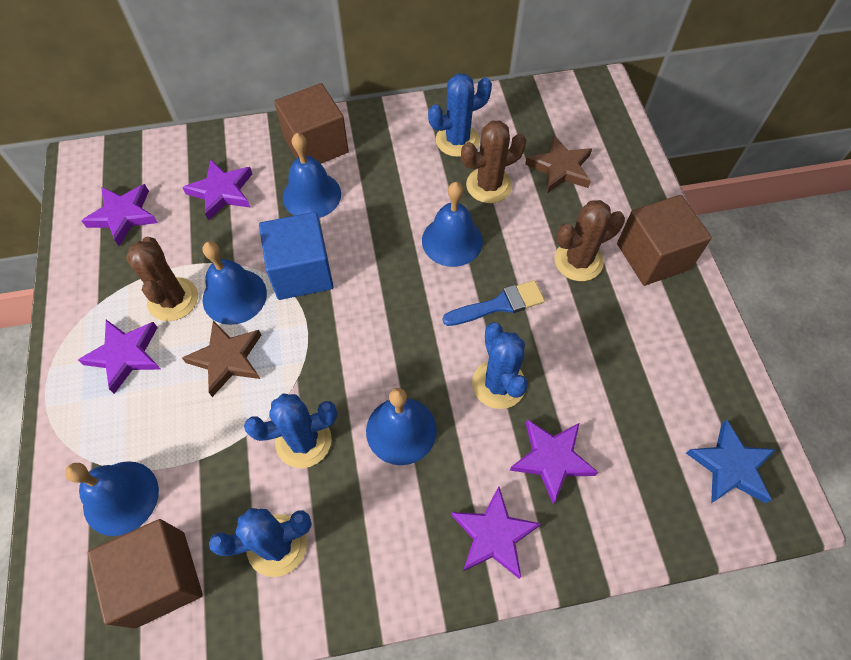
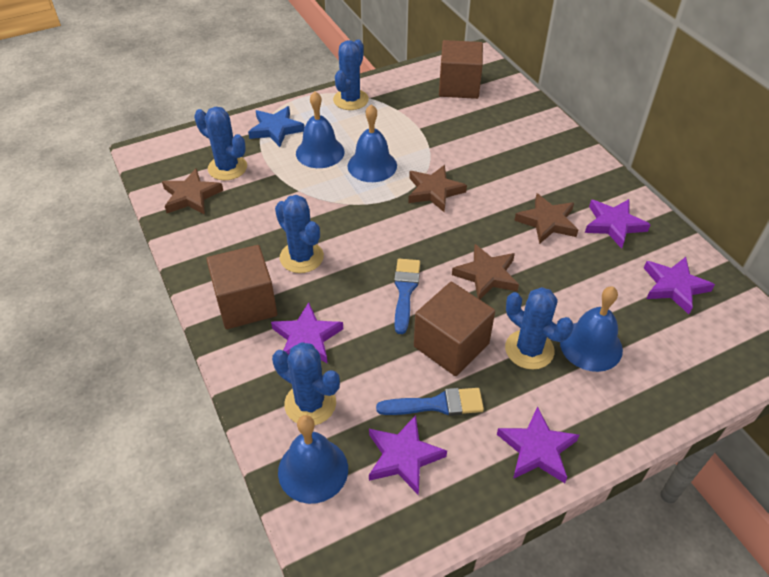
blue bell: [65,461,159,536] [203,241,267,325] [282,133,341,218] [366,388,437,465] [422,182,483,267] = 5 -> [278,415,348,504] [296,91,344,168] [348,104,397,182] [560,286,623,372] = 4
blue brush: [443,280,545,326] = 1 -> [376,388,484,416] [394,259,420,334] = 2
blue cactus: [209,508,312,577] [244,394,337,468] [428,73,492,157] [472,322,528,409] = 4 -> [194,107,247,180] [272,342,340,425] [275,195,324,273] [333,40,369,110] [505,287,574,369] = 5
blue cube: [259,212,334,300] = 1 -> none = 0
brown cactus: [126,237,198,321] [461,121,526,203] [554,200,625,281] = 3 -> none = 0
brown star: [182,320,261,397] [525,135,592,193] = 2 -> [162,168,223,215] [408,165,467,212] [452,244,519,299] [514,193,578,244] = 4

